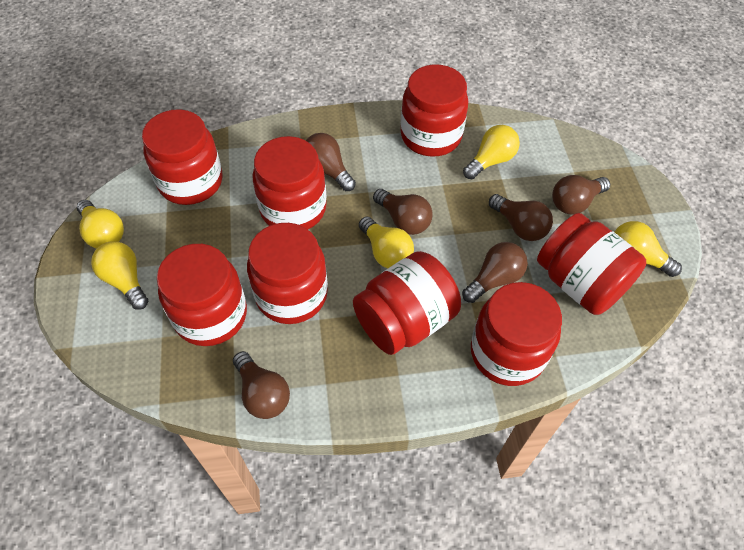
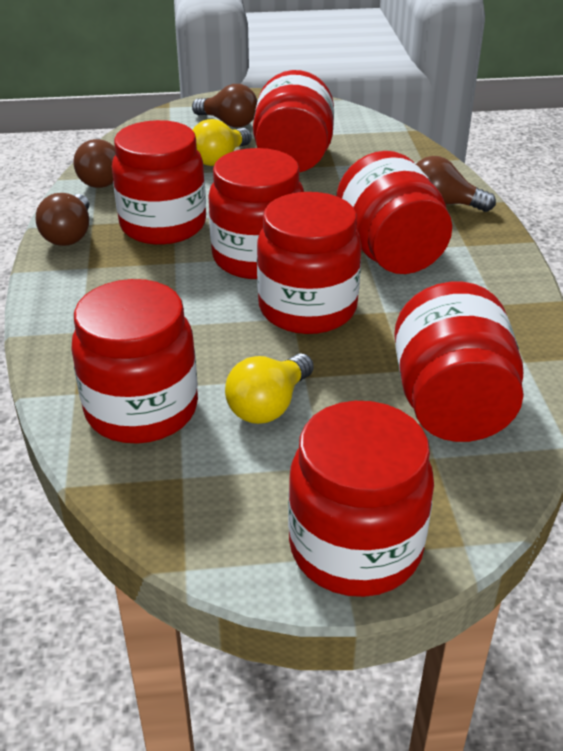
brown light bulb: [233,351,290,419] [306,133,356,191] [373,189,433,235] [462,242,528,303] [489,194,553,241] [552,175,610,214] = 6 -> [36,193,89,246] [73,139,116,188] [192,84,257,128] [416,156,496,212] = 4
yellow light bulb: [77,200,124,249] [91,241,148,310] [359,217,414,268] [463,125,520,179] [614,221,682,277] = 5 -> [193,119,252,166] [225,353,314,424] = 2

